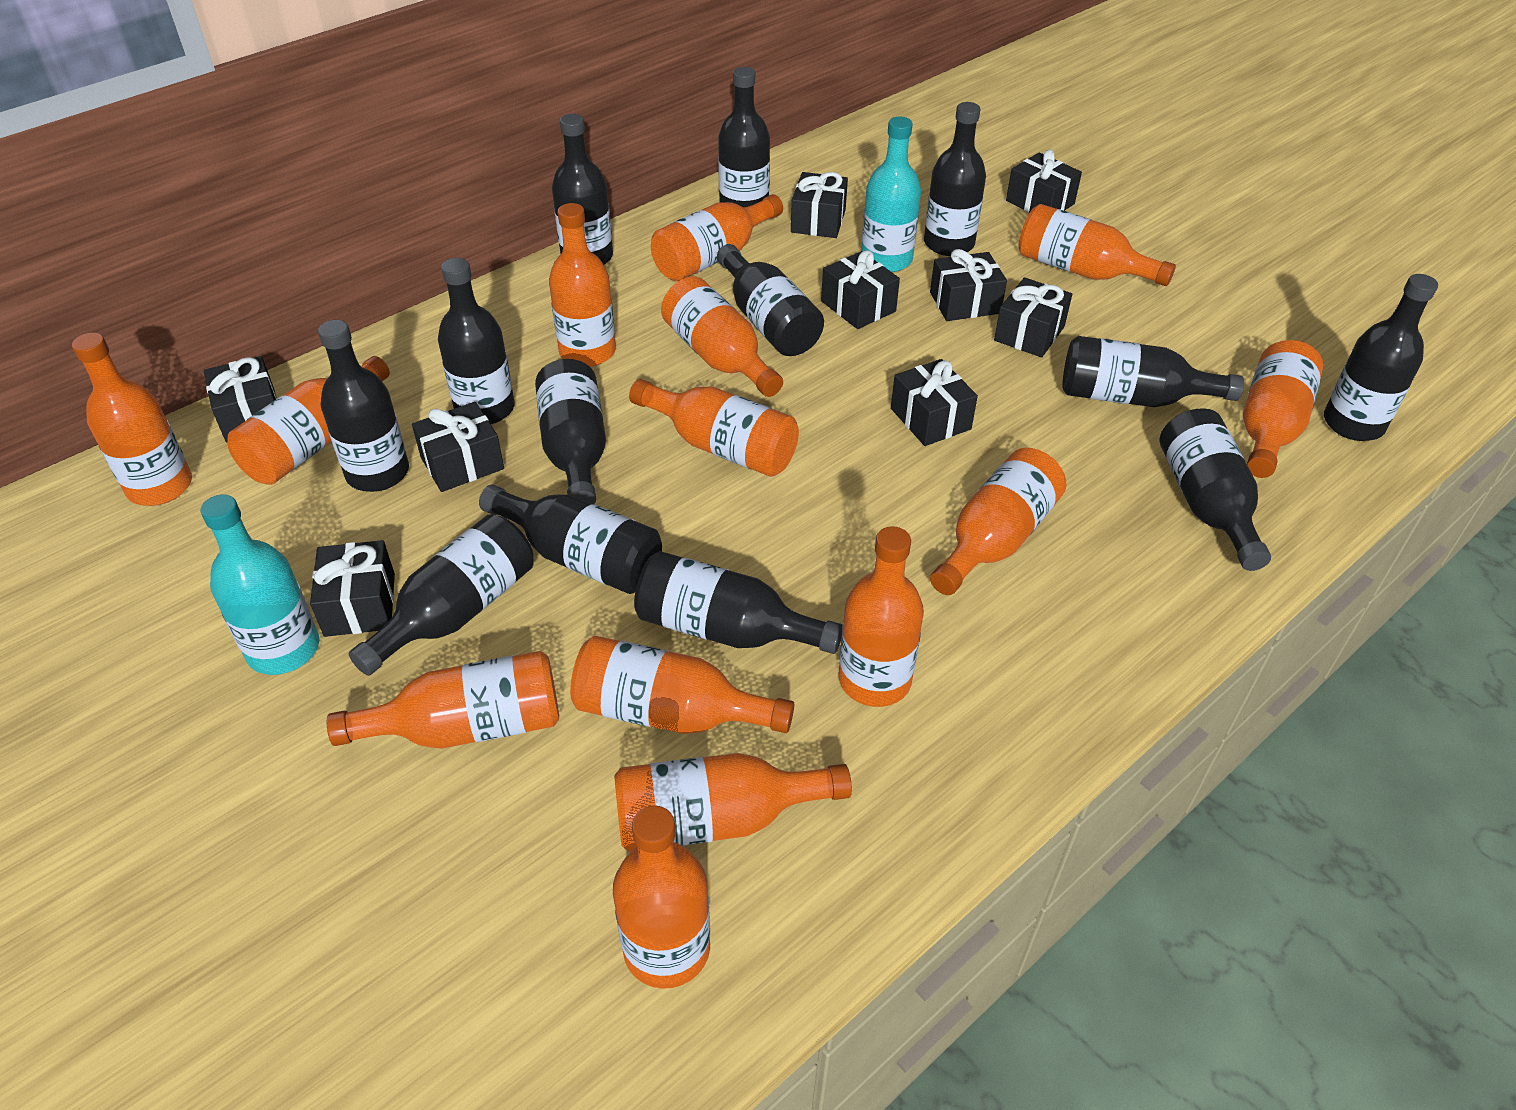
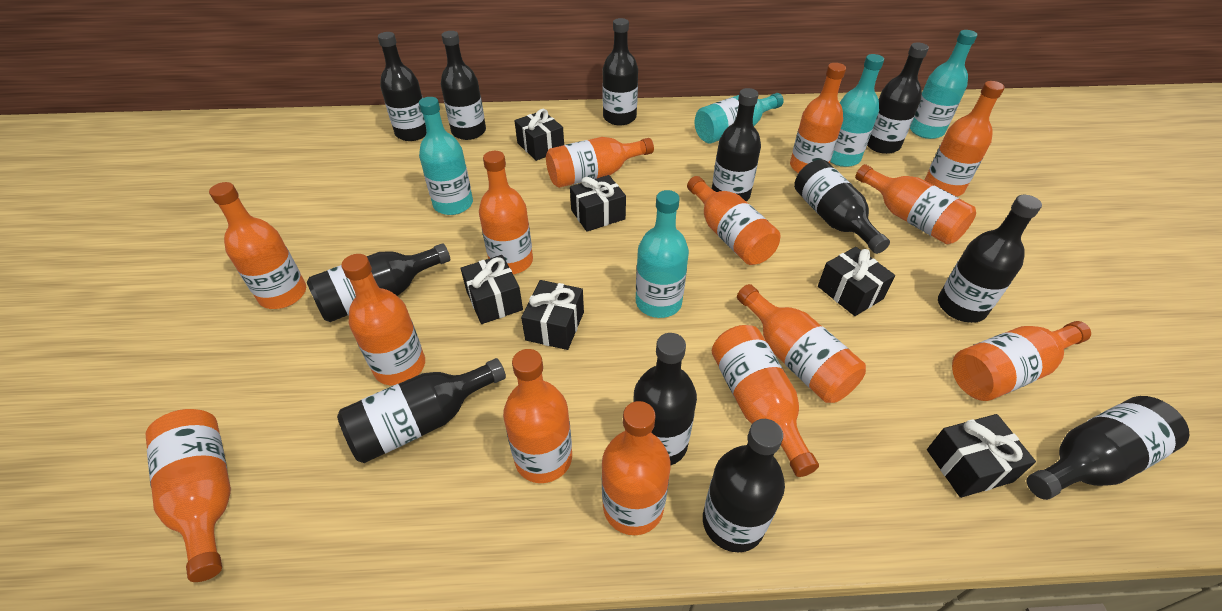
black bottle: [318,320,409,492] [348,514,534,676] [438,258,515,424] [479,485,662,594] [535,359,606,504] [552,114,613,265] [634,551,843,654] [717,244,824,356] [718,67,770,207] [924,102,986,256] [1062,336,1244,407] [1159,408,1271,571] [1324,274,1438,441] = 13 -> [307,243,450,322] [337,358,506,463] [378,32,426,141] [441,31,486,140] [602,18,638,126] [633,333,697,465] [703,419,785,553] [712,88,761,202] [794,160,890,254] [867,43,929,154] [938,195,1042,323] [1027,396,1189,500] = 12
black gift: [204,356,277,443] [310,540,395,637] [412,402,504,492] [791,172,848,238] [821,250,900,329] [891,359,978,446] [930,249,1007,321] [994,277,1072,357] [1006,150,1082,212] = 9 -> [461,255,523,324] [514,109,564,161] [521,280,584,350] [570,175,626,232] [818,247,895,316] [927,414,1036,498] = 6
turquoise bottle: [201,495,319,675] [861,117,921,272] = 2 -> [419,97,473,215] [636,190,689,318] [695,93,784,144] [830,54,884,167] [910,30,977,139] = 5

